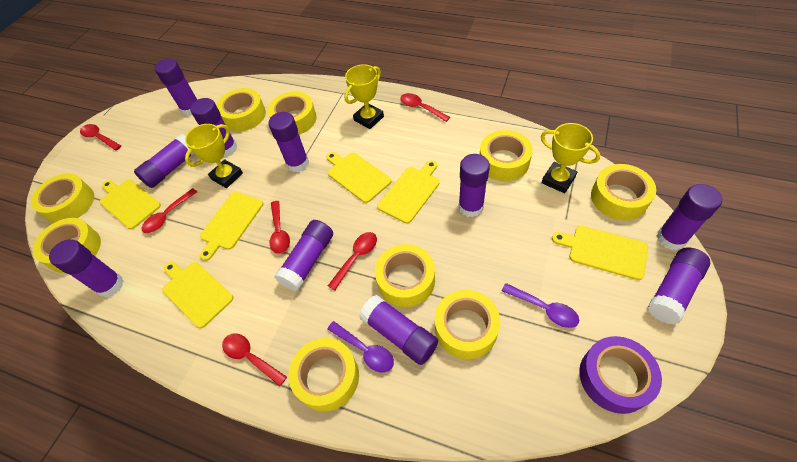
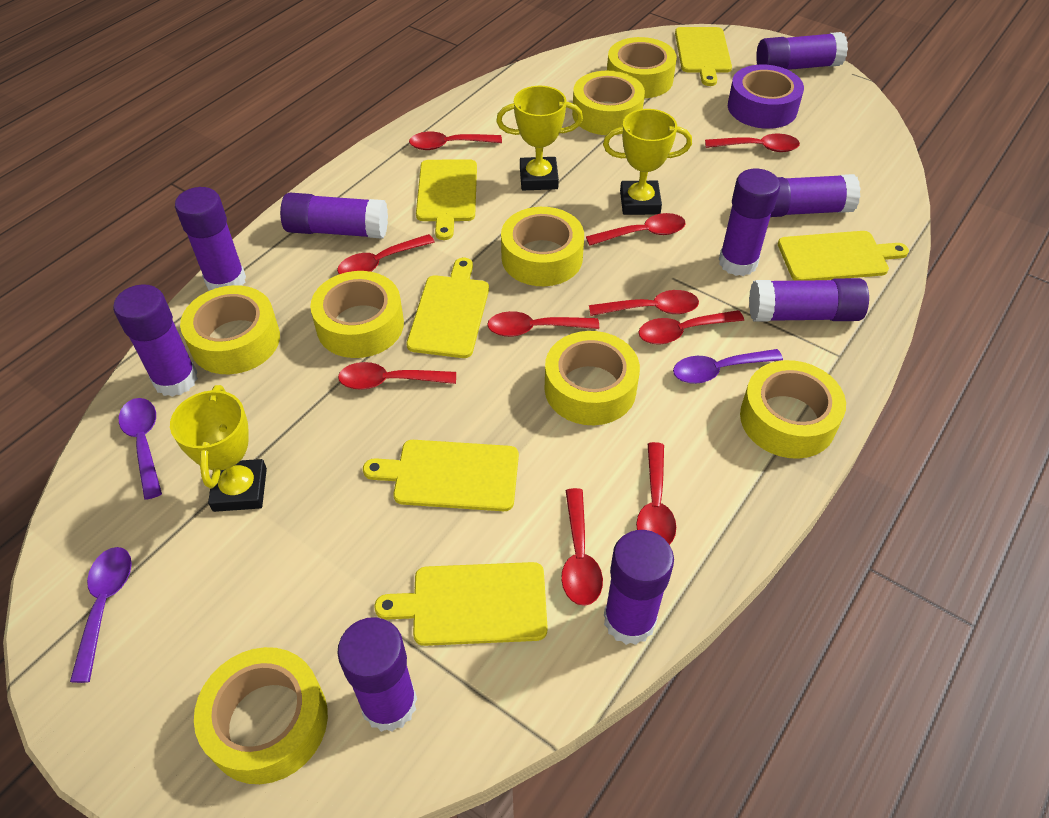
purple glue stick: [49,239,124,297] [134,134,194,188] [155,59,198,116] [190,98,237,157] [268,112,309,172] [275,220,333,291] [359,295,438,365] [458,154,490,218] [647,247,711,325] [656,184,722,250] = 10 -> [113,284,198,397] [175,187,246,291] [280,193,388,239] [337,617,417,732] [604,530,674,645] [719,169,780,276] [749,278,869,322] [756,32,848,70] [770,174,861,217] = 9
purple spoon: [327,321,394,373] [502,283,579,328] = 2 -> [70,547,132,683] [119,398,162,500] [673,349,783,384] = 3
red spoon: [80,124,121,151] [142,188,197,233] [222,333,287,386] [270,201,290,254] [328,232,377,290] [400,93,450,122] = 6 -> [337,234,435,274] [338,362,456,390] [409,132,502,150] [487,311,599,337] [561,488,603,606] [586,213,686,246] [589,290,699,316] [636,442,676,545] [638,310,744,344] [705,134,800,152] = 10
yellow tape: [31,173,94,223] [33,218,101,273] [216,88,266,131] [268,92,317,135] [289,338,359,412] [375,244,435,307] [435,290,500,359] [480,130,533,181] [591,164,656,220] = 9 -> [180,285,280,374] [194,647,328,784] [310,271,404,358] [501,207,584,286] [545,331,640,425] [572,71,645,135] [607,37,677,98] [740,360,846,459] = 8

